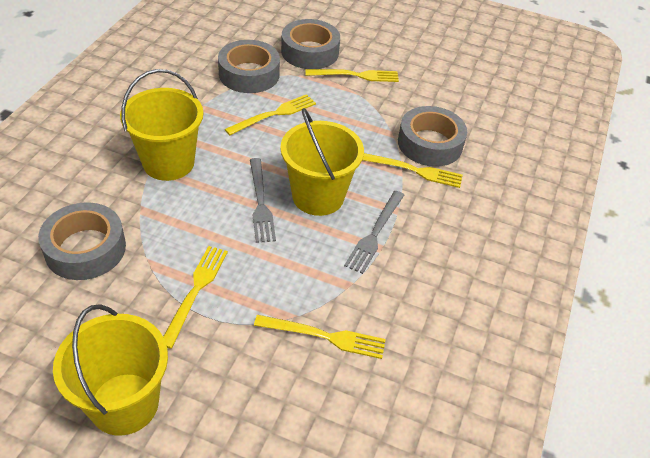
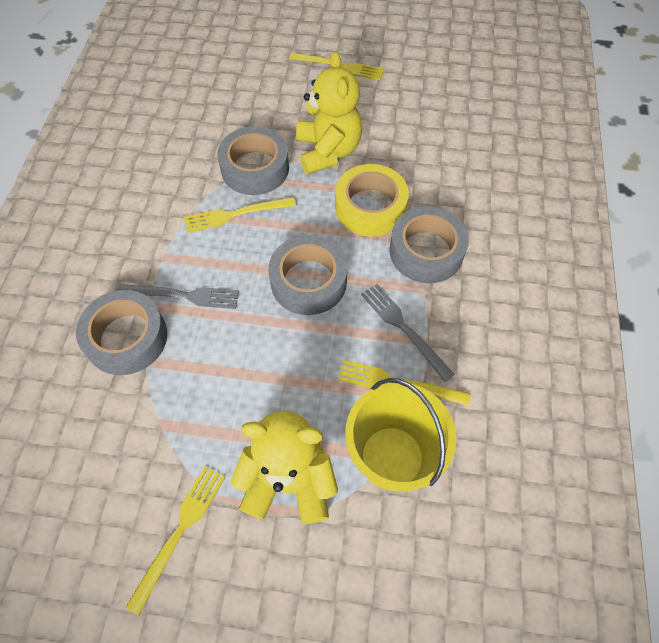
yellow bucket: [53,304,168,436] [120,69,203,181] [280,108,364,216] = 3 -> [345,378,457,491] = 1
yellow fork: [163,246,228,349] [225,94,316,135] [254,315,386,359] [305,69,399,82] [362,153,463,188] = 5 -> [125,466,225,616] [184,197,296,233] [289,52,384,80] [338,360,471,406] = 4
yellow tape: none = 0 -> [335,164,409,237] = 1
yellow teddy bear: none = 0 -> [230,411,338,524] [296,51,362,174] = 2

